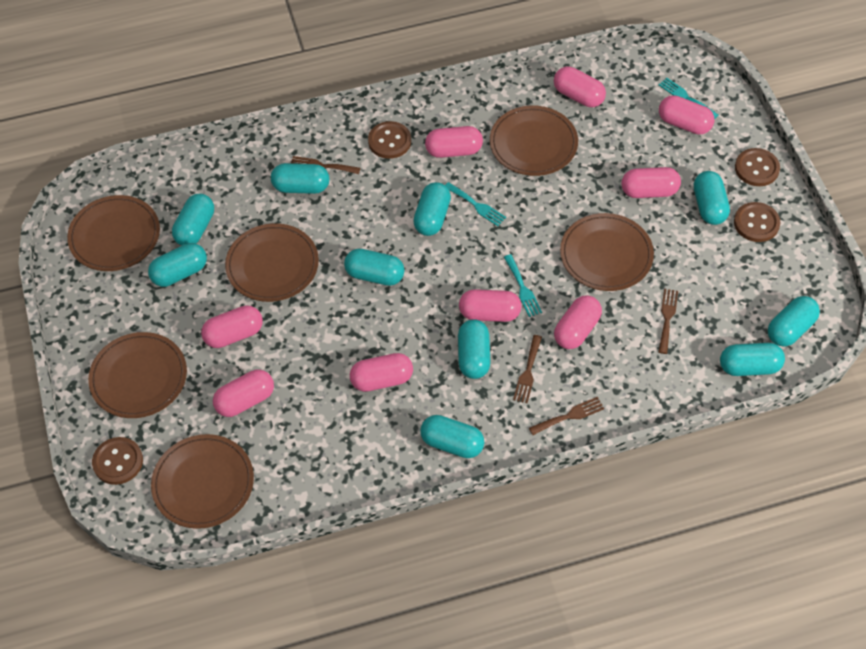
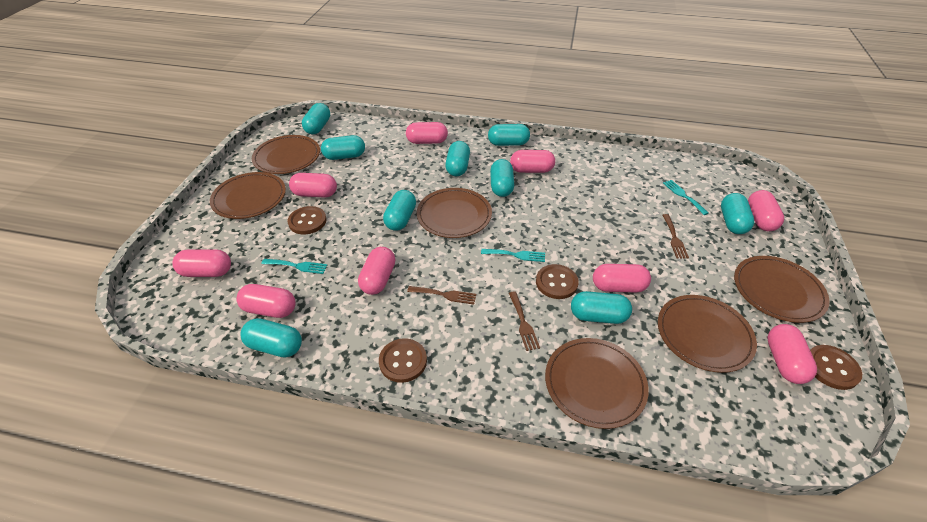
brown fork: [291,156,360,174] [513,335,542,403] [529,397,604,435] [658,289,678,354] = 4 -> [407,286,476,304] [509,291,540,351] [662,214,689,259] = 3
turquoise capsule: [148,243,207,287] [172,193,214,246] [271,163,330,194] [344,249,404,286] [413,182,451,236] [420,415,484,458] [458,319,491,379] [694,171,730,225] [720,343,785,376] [768,296,820,347] = 10 -> [240,318,302,358] [302,103,330,134] [321,135,365,160] [383,190,416,231] [445,141,470,176] [488,124,530,146] [490,159,514,197] [571,291,632,324] [721,193,754,234] = 9

